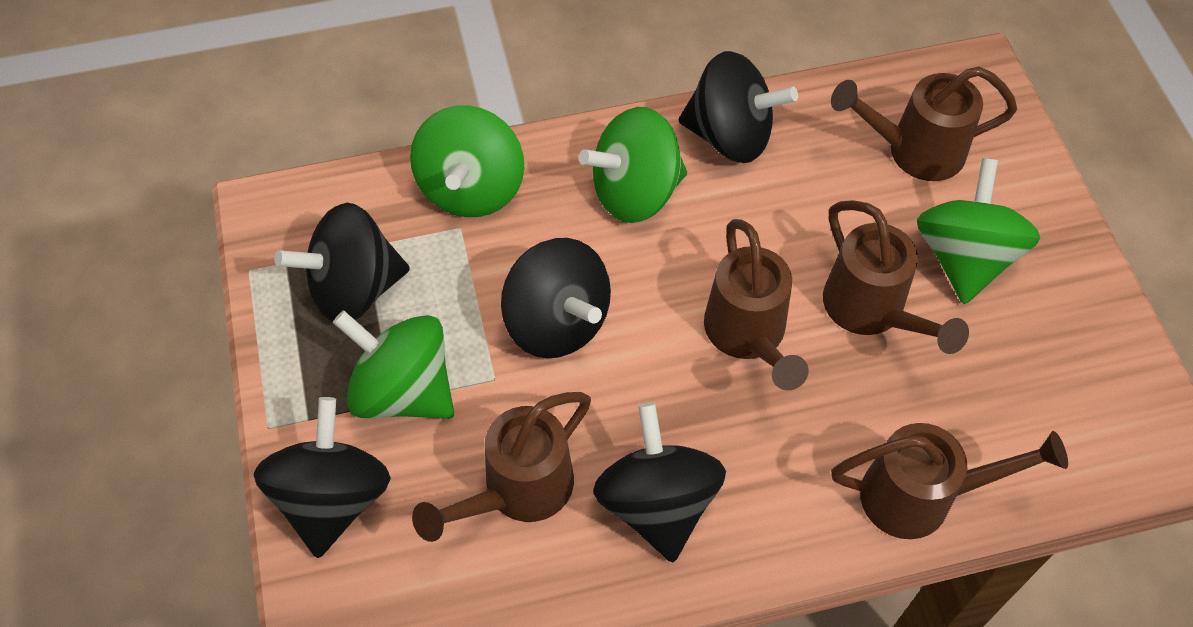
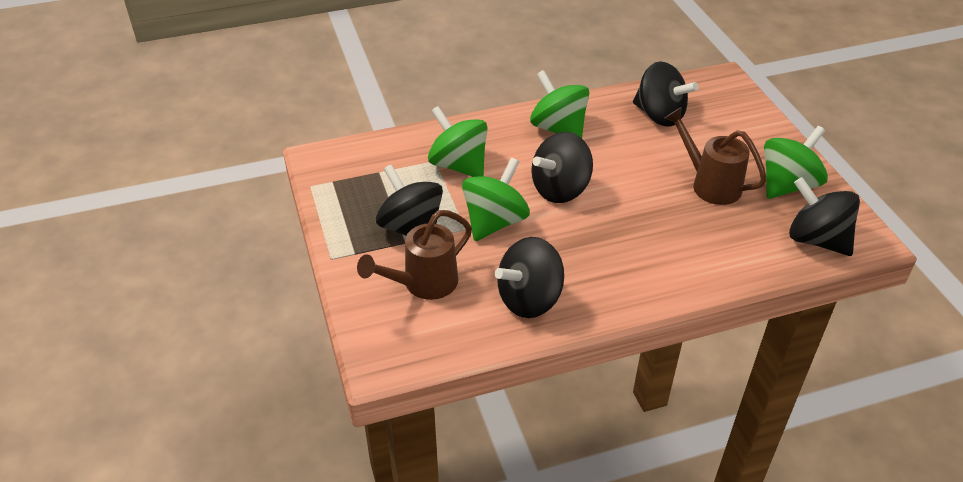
brown watering can: [412,392,591,542] [704,219,809,390] [823,200,969,354] [831,66,1017,181] [831,423,1068,539] = 5 -> [357,210,472,300] [665,107,767,205] = 2

